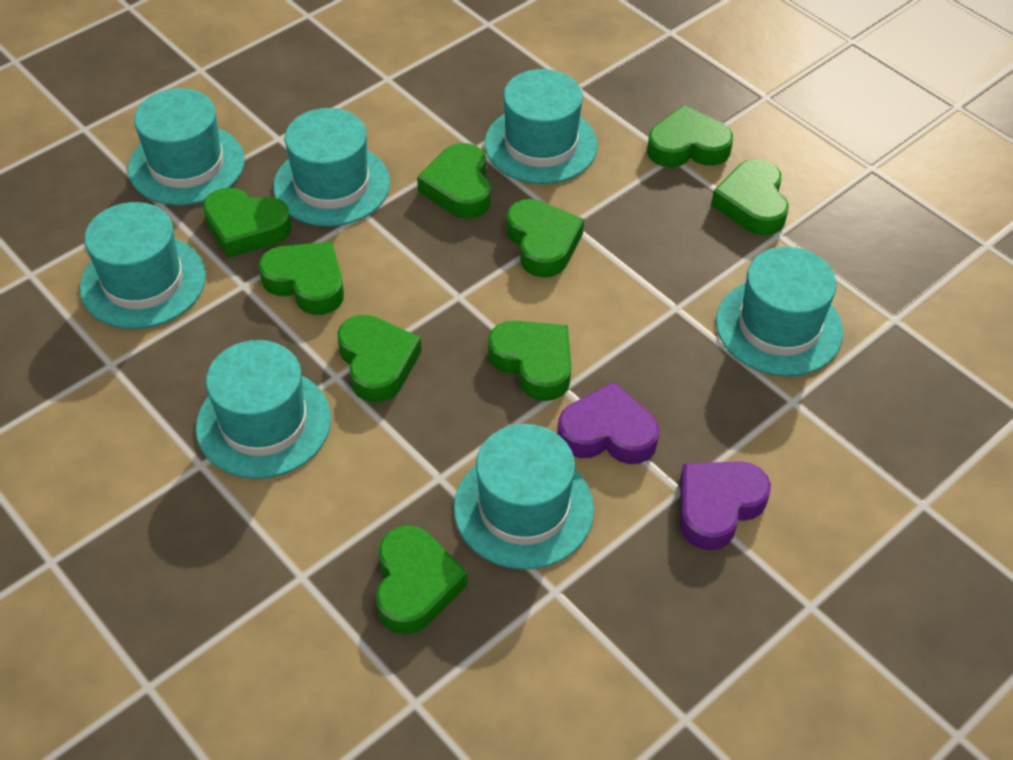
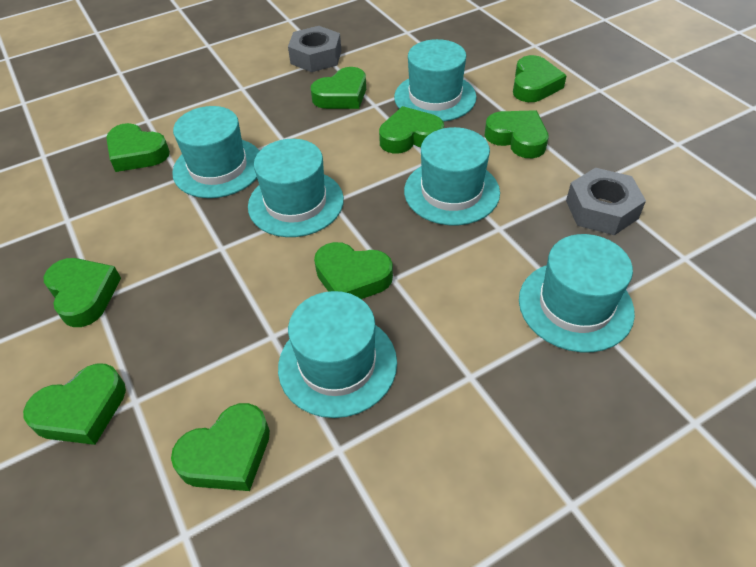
grey nut: none = 0 -> [288,26,341,72] [566,168,646,235] = 2
purple heart: [557,382,660,464] [680,461,771,550] = 2 -> none = 0
turquoise hat: [80,202,206,329] [128,88,245,206] [196,340,331,479] [273,108,390,227] [454,424,594,570] [485,69,598,184] [716,247,843,376] = 7 -> [172,106,259,198] [248,139,344,237] [278,291,397,418] [394,39,477,122] [404,127,500,225] [519,234,635,352] = 6

